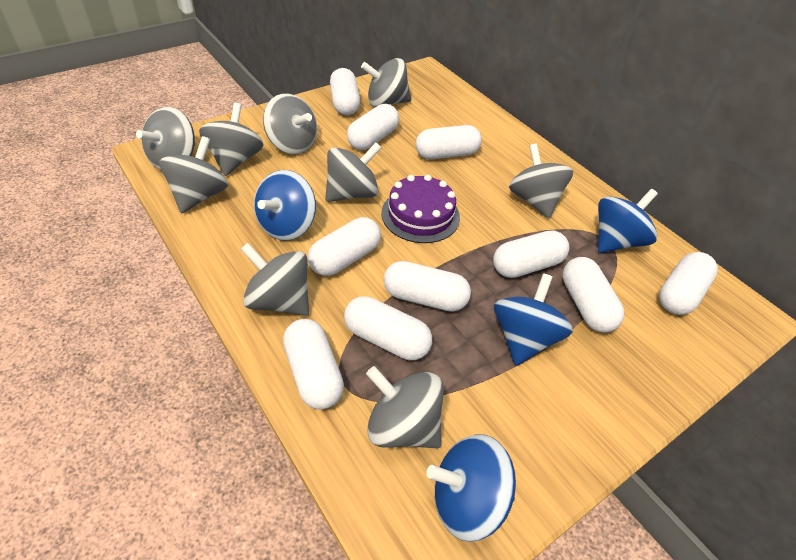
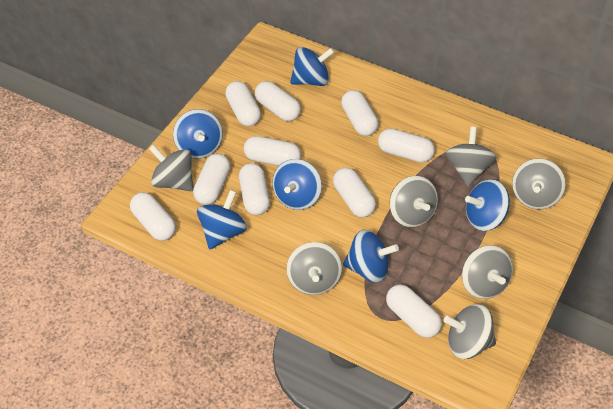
blue spinning top: [254,170,316,241] [426,434,516,542] [494,274,573,365] [598,189,658,253] = 4 -> [173,109,223,159] [197,190,247,249] [272,159,322,210] [290,47,334,86] [343,230,399,283] [465,179,510,231] = 6
grey spinning top: [136,107,196,170] [159,136,228,213] [199,103,264,176] [241,243,309,316] [263,93,317,155] [325,143,381,202] [361,58,411,107] [366,366,444,448] [509,143,573,218] = 9 -> [149,145,193,191] [286,242,342,295] [389,176,438,227] [444,304,496,359] [446,127,497,187] [462,245,513,299] [512,158,566,209] = 7
purple cake: [381,174,460,243] = 1 -> none = 0

